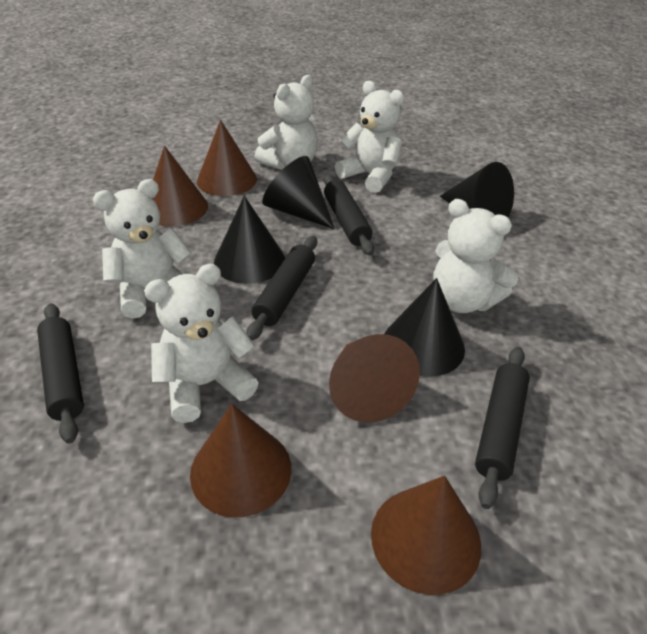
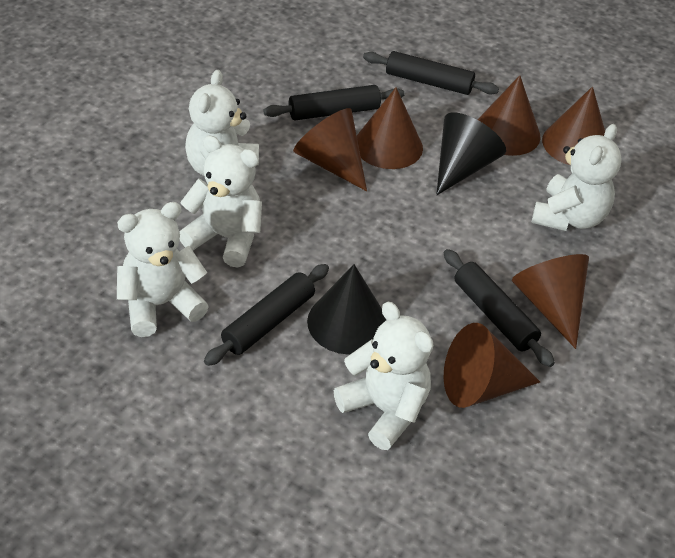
black cone: [214,196,285,284] [262,156,335,229] [384,278,465,377] [440,162,514,217] = 4 -> [307,264,386,355] [436,113,506,195] = 2
brown cone: [152,146,208,227] [190,404,291,518] [197,120,257,196] [329,334,420,422] [371,476,481,595] = 5 -> [293,108,367,191] [357,88,423,169] [444,323,540,408] [478,75,540,156] [512,254,589,349] [542,86,605,165] = 6

